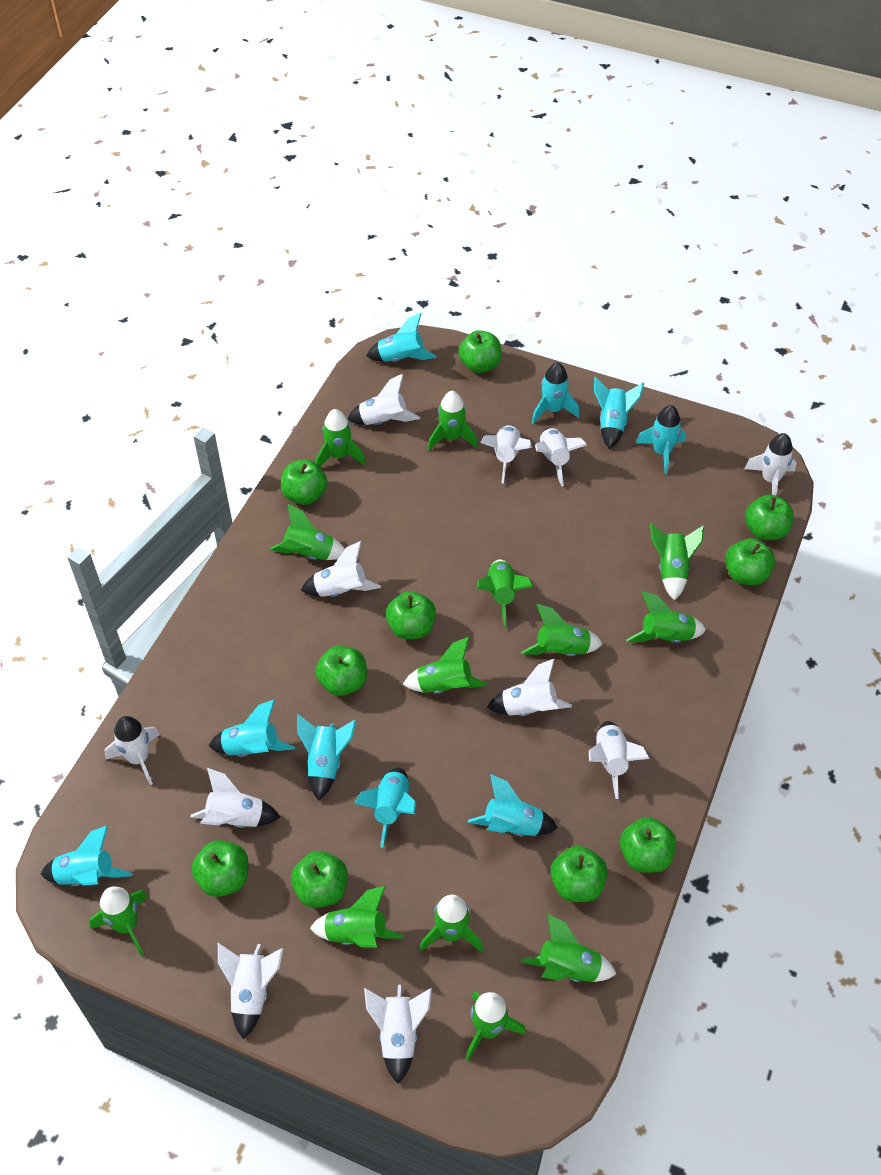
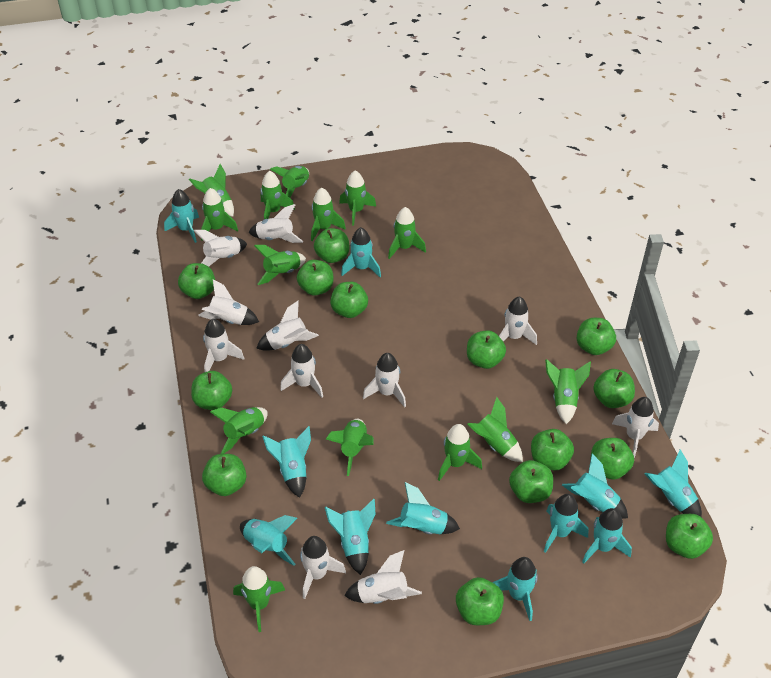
green apple: [192,840,248,897] [281,459,327,505] [291,851,348,908] [315,646,367,696] [386,591,436,639] [458,330,502,373] [550,846,607,902] [620,817,676,873] [725,538,775,585] [745,494,793,540] = 10 -> [178,263,215,299] [191,371,232,410] [202,454,246,496] [297,260,333,296] [314,228,349,263] [330,282,368,318] [456,577,504,625] [467,330,506,369] [509,460,553,503] [531,429,574,471] [577,318,616,355] [590,438,634,480] [593,369,635,408] [666,514,713,559] = 14
green rocket: [89,886,148,955] [270,504,345,560] [310,886,404,948] [316,409,366,467] [403,637,487,693] [420,894,483,953] [428,391,478,451] [466,991,526,1061] [477,559,533,627] [521,604,603,656] [521,914,616,982] [626,591,706,643] [650,523,704,601] = 13 -> [189,164,234,217] [201,188,238,241] [210,407,268,454] [233,566,285,632] [254,245,306,285] [261,171,295,219] [270,166,309,198] [311,188,346,241] [326,419,374,476] [339,170,376,226] [388,207,426,259] [438,424,482,481] [467,397,523,462] [545,359,591,424] = 14
turquoise rocket: [41,825,133,886] [209,699,295,757] [297,714,356,801] [354,768,416,848] [366,313,437,362] [468,774,558,837] [532,362,580,424] [594,377,644,449] [636,405,686,474] = 9 -> [164,189,199,243] [240,515,297,566] [262,426,311,498] [325,499,375,575] [341,227,381,277] [386,482,460,534] [492,557,538,621] [544,494,588,553] [562,454,628,519] [582,508,632,564] [645,449,702,517] = 11

